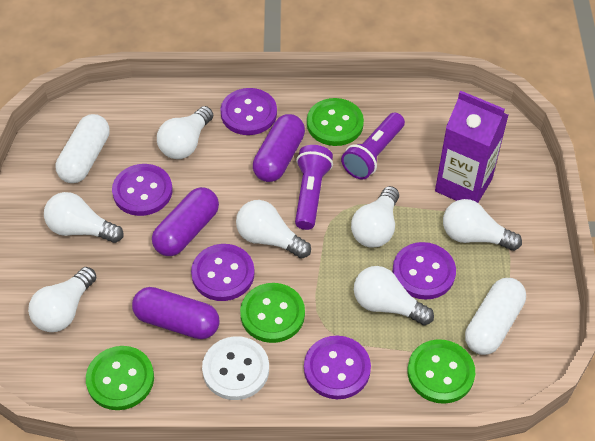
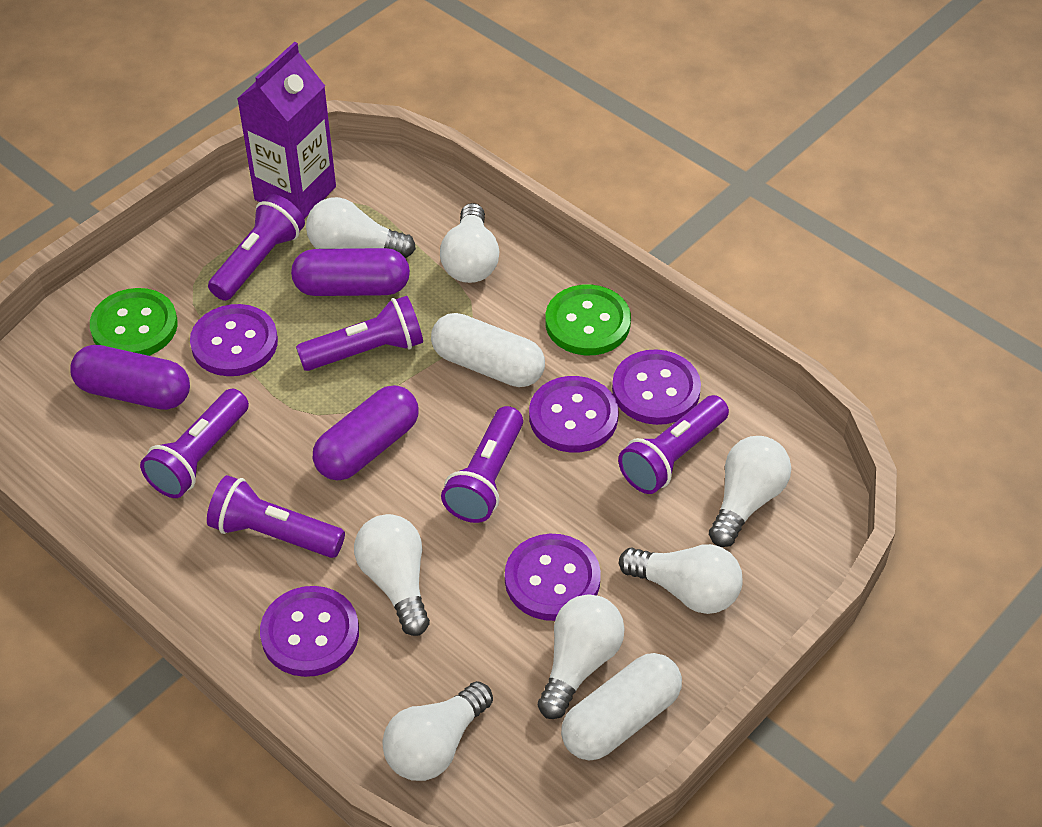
green button: [86,346,154,410] [240,283,305,343] [307,98,364,146] [408,339,475,404] = 4 -> [90,288,178,356] [545,284,631,355] = 2
purple flashlight: [295,145,333,230] [341,113,405,179] = 2 -> [140,389,249,498] [207,475,345,558] [208,194,305,301] [296,296,423,371] [441,406,523,523] [618,395,729,494] = 6
white button: [202,336,269,400] = 1 -> none = 0

